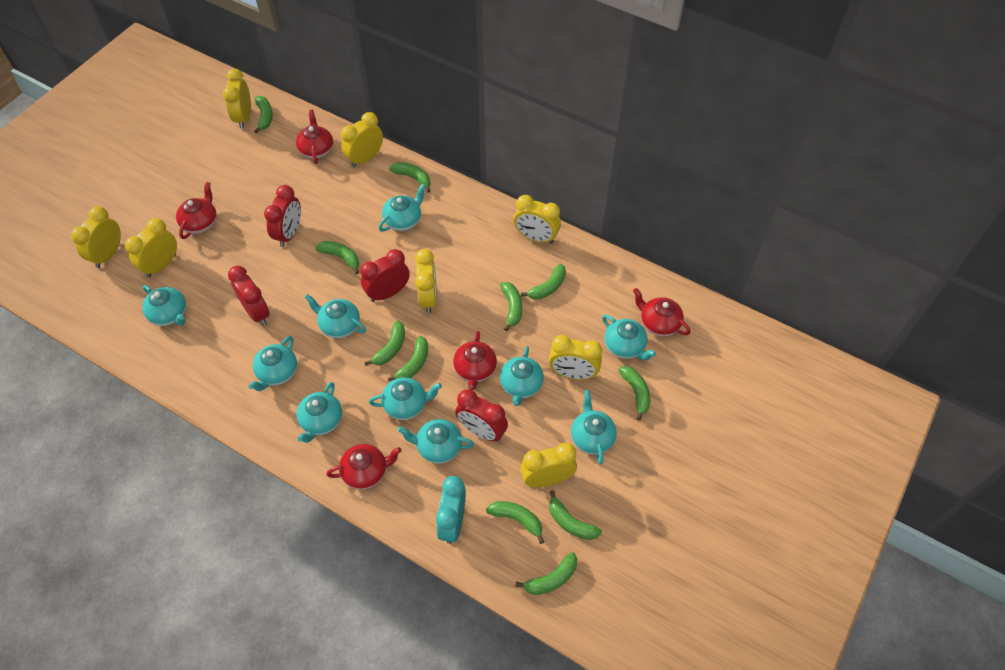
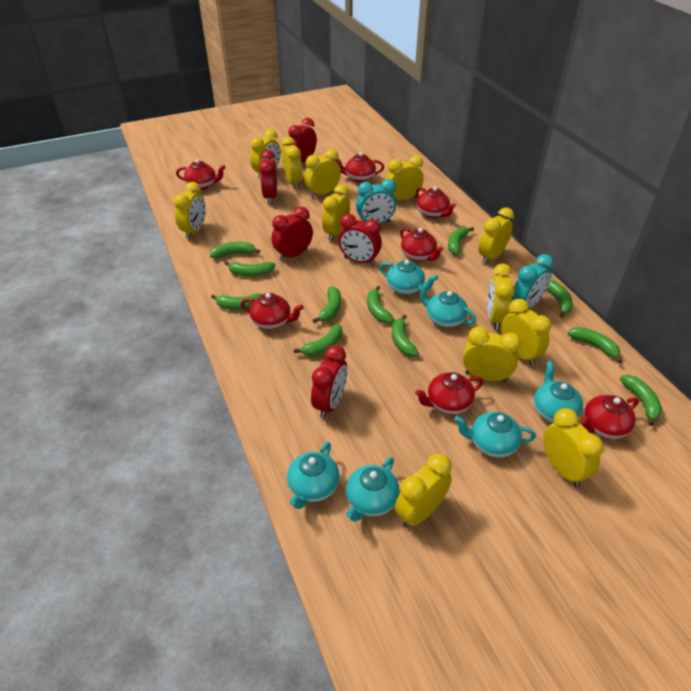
red clock: [228,266,270,326] [264,185,301,247] [360,249,410,302] [455,389,508,441] = 4 -> [259,150,277,204] [272,207,313,261] [288,118,317,162] [311,345,347,418] [338,214,382,265] = 5
red teapot: [176,182,217,239] [296,110,333,164] [326,444,402,490] [453,331,497,390] [633,288,691,337] = 5 -> [176,159,226,190] [241,293,303,329] [334,152,384,182] [400,228,444,261] [415,372,483,414] [416,187,456,218] [581,395,639,439] = 7
turquoise clock: [436,476,466,544] = 1 -> [356,179,397,224] [512,254,554,309] = 2
turquoise teapot: [142,285,186,326] [249,336,297,391] [296,382,342,443] [304,294,366,338] [369,377,442,420] [379,184,426,232] [398,419,474,464] [500,346,544,406] [571,390,617,464] [602,315,656,360] = 10 -> [287,442,340,509] [346,457,400,522] [380,260,438,295] [417,284,476,327] [454,412,536,457] [534,361,583,423] = 6
yellow clock: [71,206,121,268] [125,218,177,278] [223,69,251,129] [341,112,383,168] [415,249,437,313] [514,195,561,244] [520,443,577,487] [549,335,602,380] = 8 -> [173,182,206,239] [250,129,281,179] [282,137,303,189] [304,149,341,198] [322,184,350,241] [386,156,423,200] [395,454,452,528] [463,326,521,382] [478,207,514,264] [487,264,515,330] [501,299,551,365] [543,408,604,487] = 12

